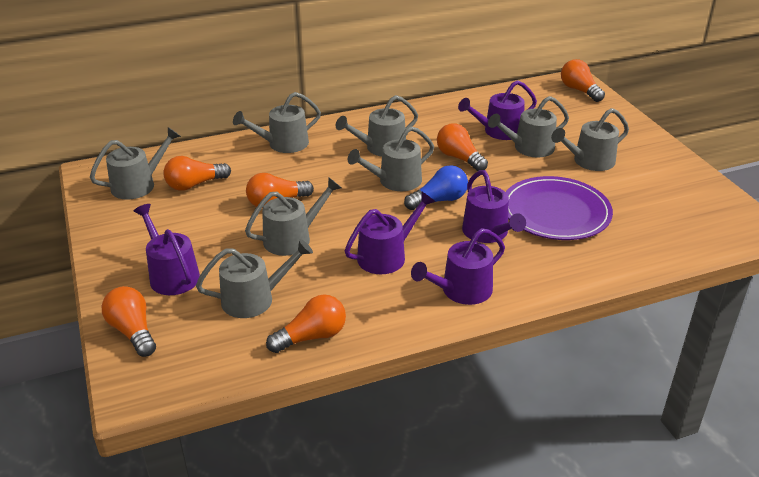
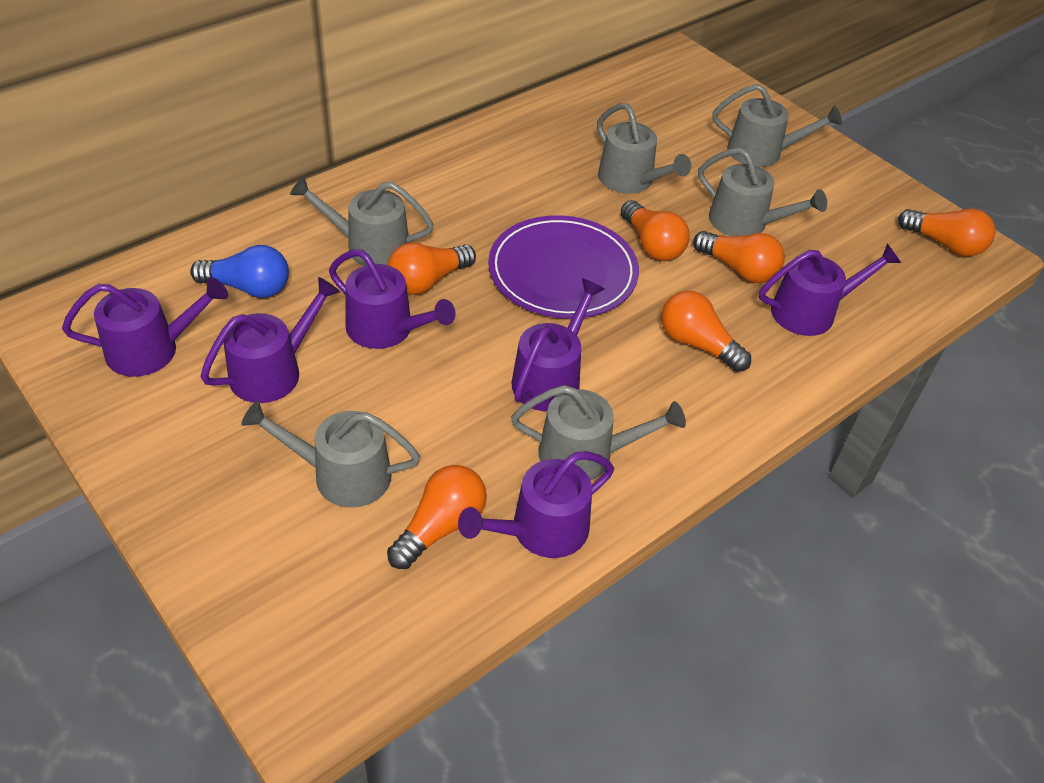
grey watering can: [90,127,181,200] [196,239,313,318] [233,92,321,153] [245,177,341,256] [336,95,418,157] [348,126,434,191] [488,96,569,157] [551,108,629,171] = 8 -> [241,401,420,508] [290,176,434,266] [511,385,686,480] [597,103,691,194] [698,148,827,236] [712,84,842,167] = 6
purple watering can: [133,204,200,295] [345,191,435,274] [411,228,505,305] [458,80,537,140] [462,170,526,243] = 5 -> [62,277,228,377] [200,277,340,403] [329,249,455,349] [458,451,614,558] [512,278,605,411] [759,244,901,336] = 6

